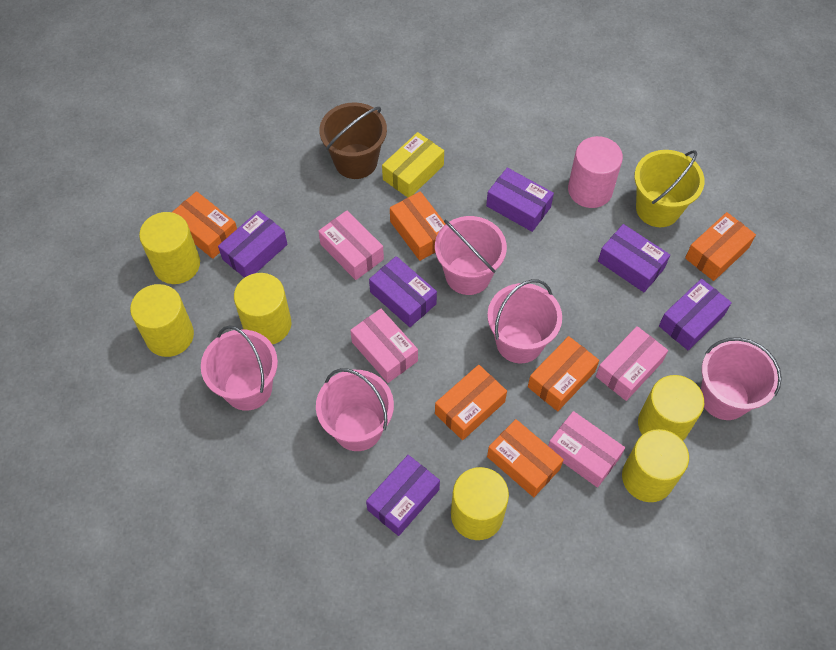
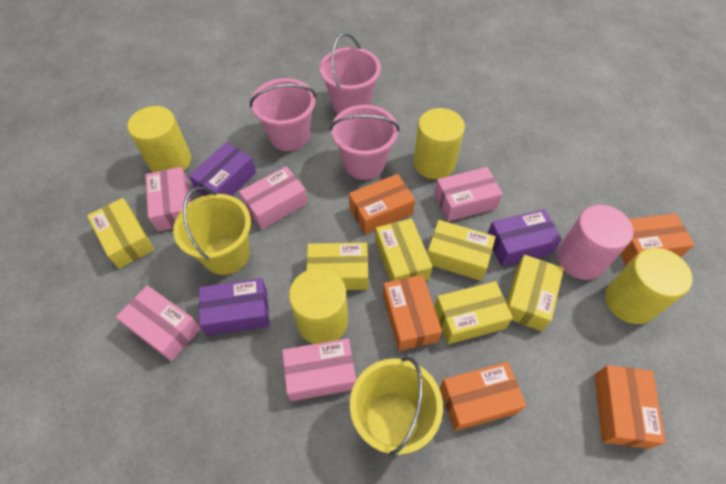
brown bucket: [319,102,387,179] = 1 -> none = 0
orange box: [172,191,237,259] [390,191,445,261] [435,365,507,440] [487,419,564,497] [528,336,599,411] [685,212,756,281] = 6 -> [349,174,415,234] [383,275,442,351] [440,362,526,431] [594,365,666,449] [620,213,694,265] = 5
pink box: [318,211,384,280] [350,309,418,383] [548,411,625,488] [596,326,668,401] = 4 -> [116,285,201,361] [145,167,192,232] [239,166,308,230] [282,338,356,401] [434,167,503,222] = 5
pink bucket: [201,325,278,411] [316,368,394,451] [435,216,507,295] [487,279,562,363] [701,337,782,420] = 5 -> [250,78,316,151] [320,33,381,114] [330,105,399,180] = 3
purple box: [218,211,287,278] [366,455,440,536] [369,256,437,327] [486,168,554,232] [598,224,670,292] [659,279,732,350] = 6 -> [189,142,256,196] [199,278,269,336] [487,209,562,266] = 3
yellow box: [382,132,444,197] = 1 -> [87,198,154,269] [306,242,368,290] [375,218,432,282] [427,220,495,281] [434,281,513,344] [506,255,564,331] = 6
yellow bucket: [634,150,705,227] = 1 -> [173,187,251,275] [350,356,443,456] = 2
yellow cylinder: [130,284,194,357] [139,212,200,284] [234,273,291,344] [451,467,509,540] [622,429,689,502] [638,375,704,441] = 6 -> [127,106,191,173] [289,268,348,344] [413,108,465,179] [605,248,693,324] = 4

